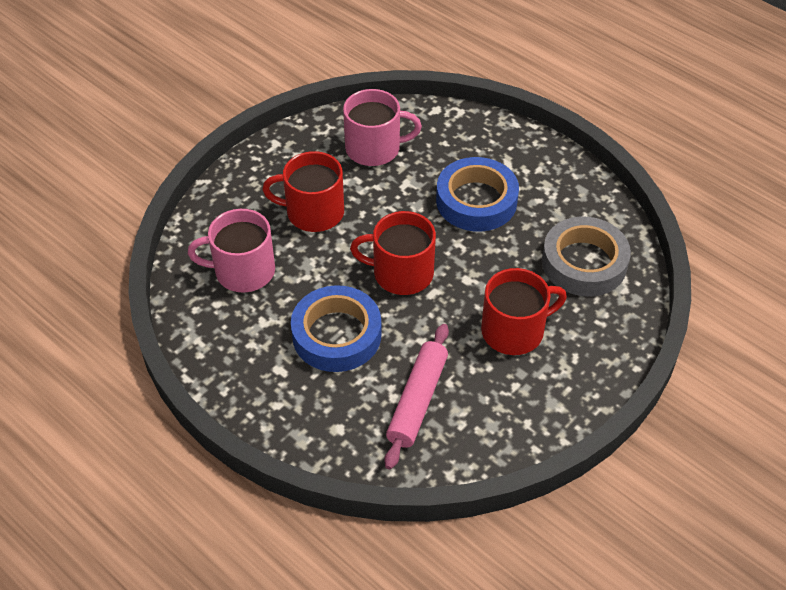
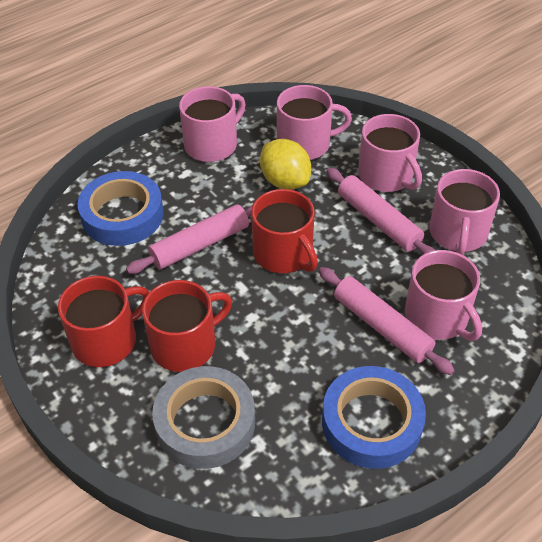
pink mug: [188,209,275,292] [343,89,422,166] = 2 -> [179,86,246,162] [277,85,352,160] [358,114,422,192] [405,250,482,341] [429,169,500,255] = 5
pink rolling pin: [384,324,449,469] = 1 -> [126,204,253,274] [319,267,455,375] [326,168,435,255] = 3
yellow lemon: none = 0 -> [260,139,311,190] = 1

